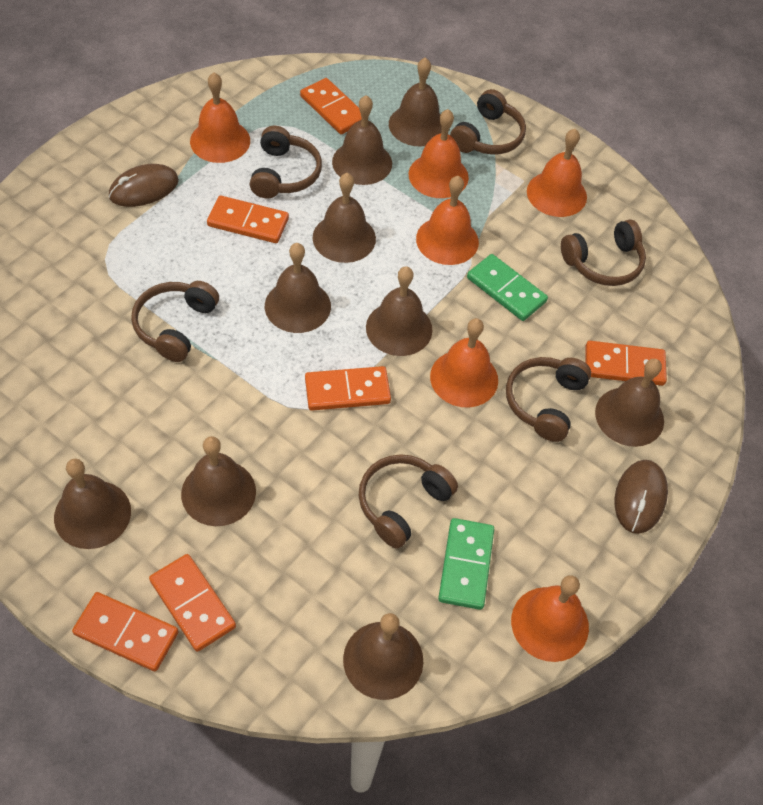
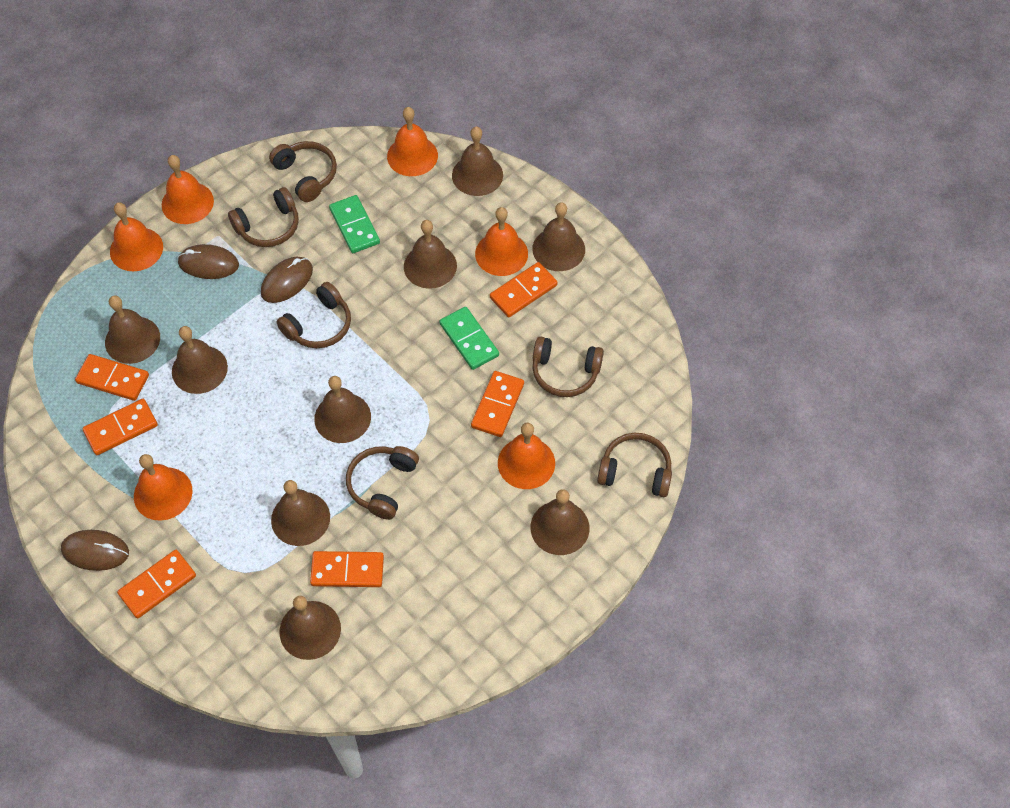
brown mouse: [109,164,179,207] [614,460,668,534] = 2 -> [61,530,129,571] [178,244,239,279] [261,257,313,303] = 3

